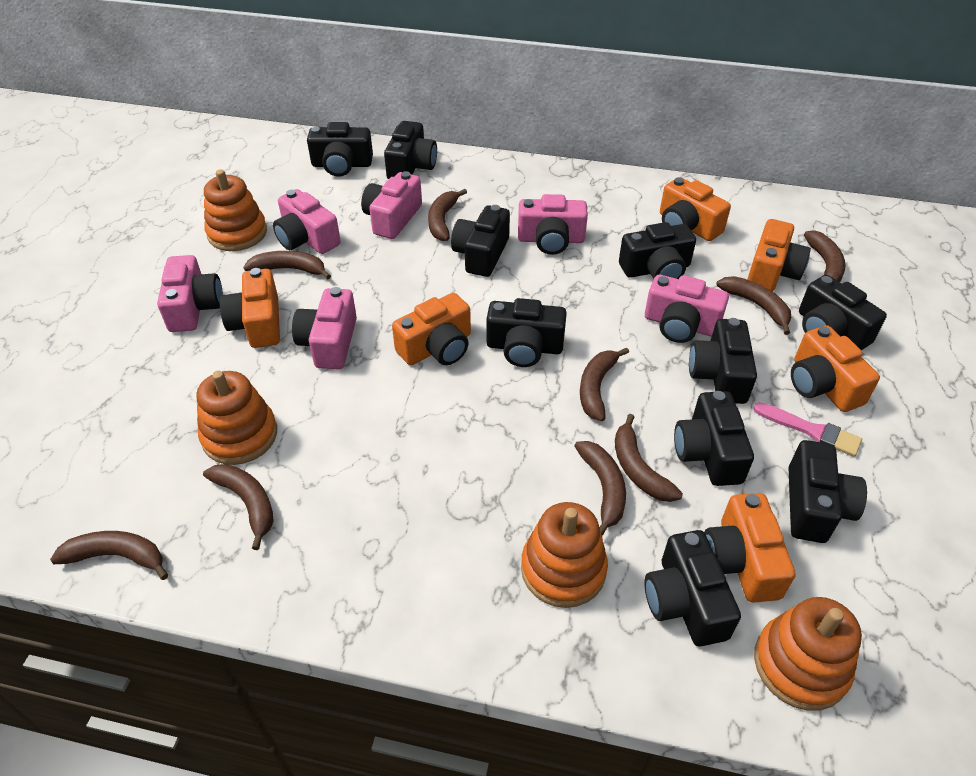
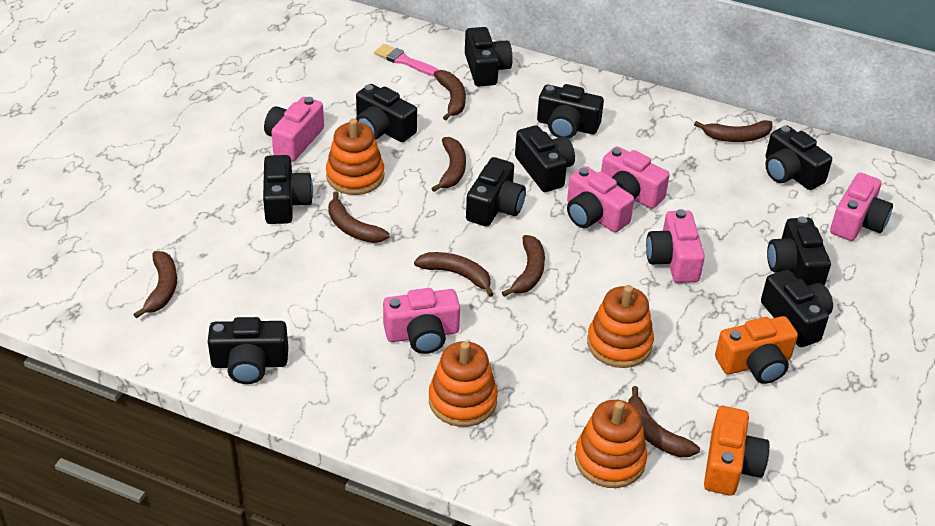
brown banana: [50,531,168,580] [203,464,274,550] [243,251,331,279] [428,189,467,241] [574,441,626,536] [580,347,629,421] [615,414,683,502] [716,276,792,335] [804,230,846,282] = 9 -> [133,251,177,318] [328,191,390,243] [414,252,494,297] [431,137,466,192] [434,70,466,120] [502,235,545,297] [628,386,700,457] [694,120,773,142] = 8
orange camera: [219,268,280,348] [392,293,471,365] [660,177,731,241] [704,493,796,603] [747,219,811,291] [791,325,880,412] = 6 -> [704,406,770,496] [715,316,798,384] = 2

